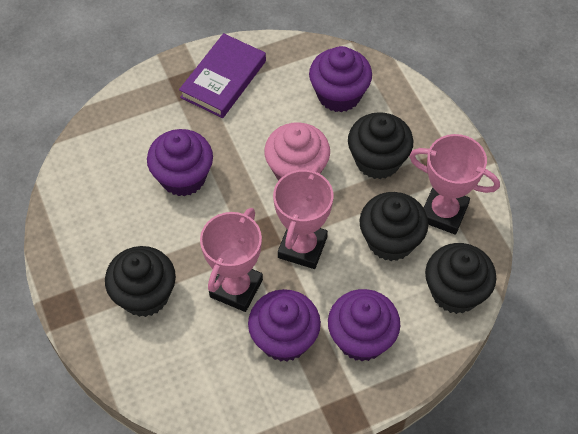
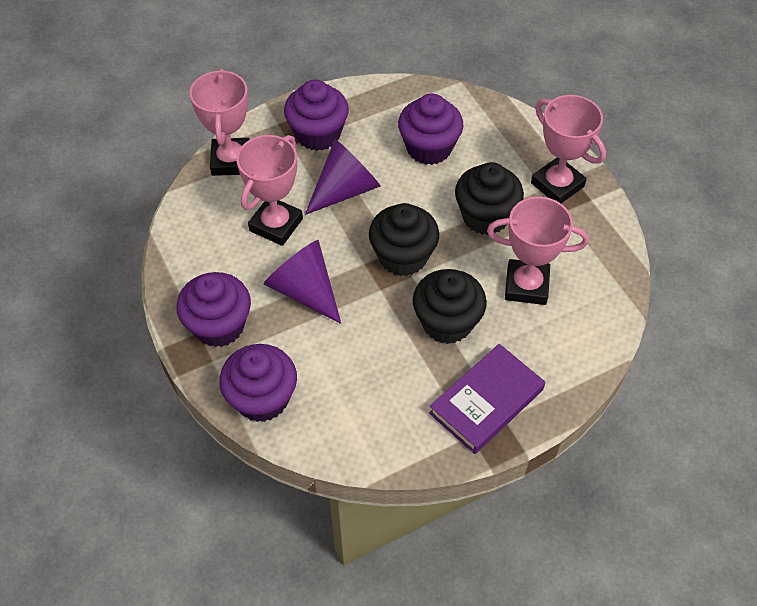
black cupcake: [105,246,176,317] [348,112,413,179] [359,192,428,261] [425,243,496,314] = 4 -> [369,203,439,276] [413,269,487,344] [455,162,524,235] = 3
pink cupcake: [264,122,330,181] = 1 -> none = 0
pink trophy: [200,208,263,312] [273,165,333,269] [409,134,500,235] = 3 -> [190,68,250,176] [237,135,303,246] [487,197,589,305] [531,95,606,203] = 4
purple cone: none = 0 -> [264,240,341,324] [305,139,381,215] = 2

